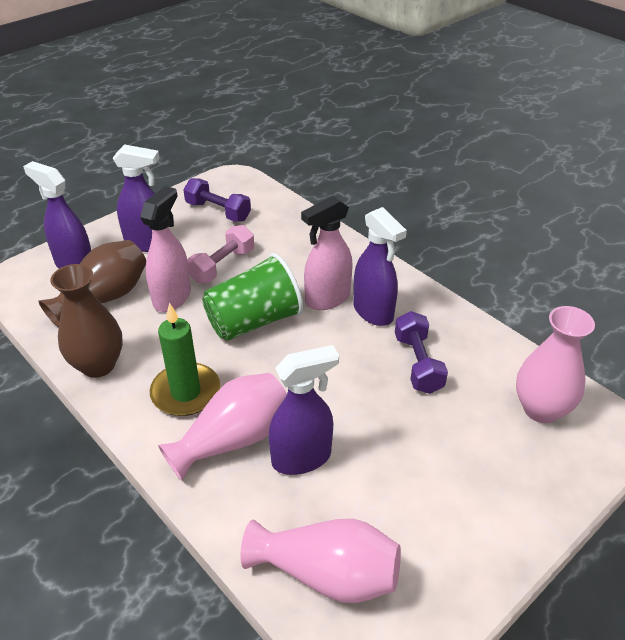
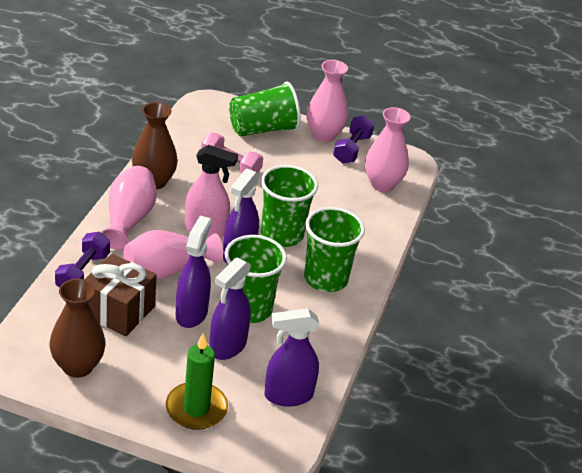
brown gift: none = 0 -> [84,254,157,336] = 1
green cup: [202,253,303,341] = 1 -> [225,235,287,323] [229,81,301,137] [261,165,318,247] [304,207,365,292] = 4
pink spray bottle: [140,186,191,312] [301,196,353,310] = 2 -> [185,145,238,238] = 1
pink vase: [158,373,287,481] [240,519,401,603] [516,306,595,423] = 3 -> [101,166,157,250] [123,230,223,279] [307,60,348,142] [365,107,411,192] = 4

